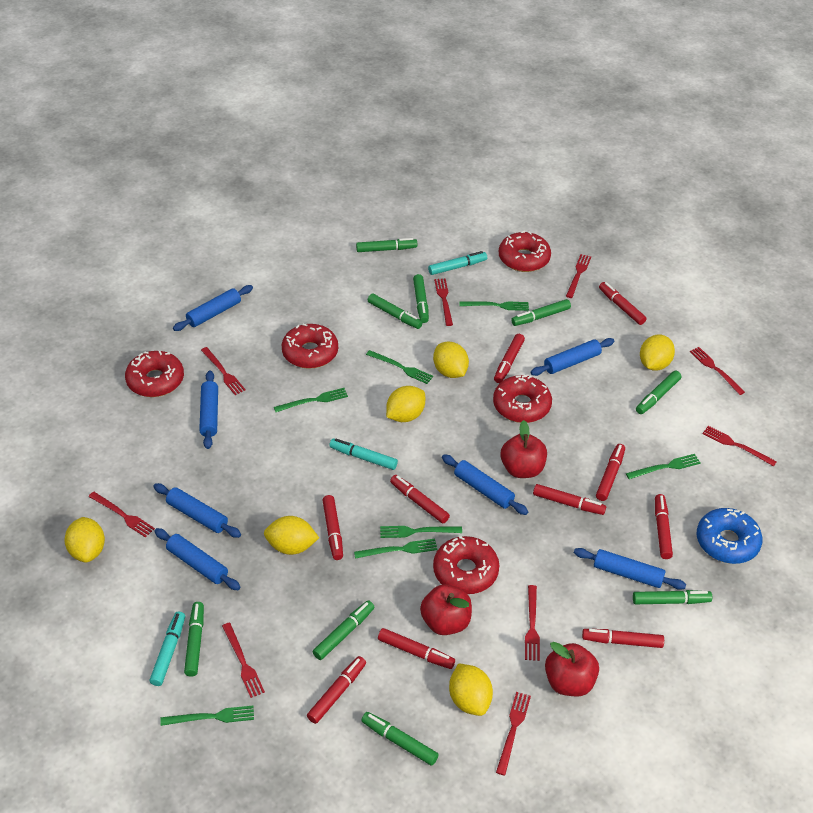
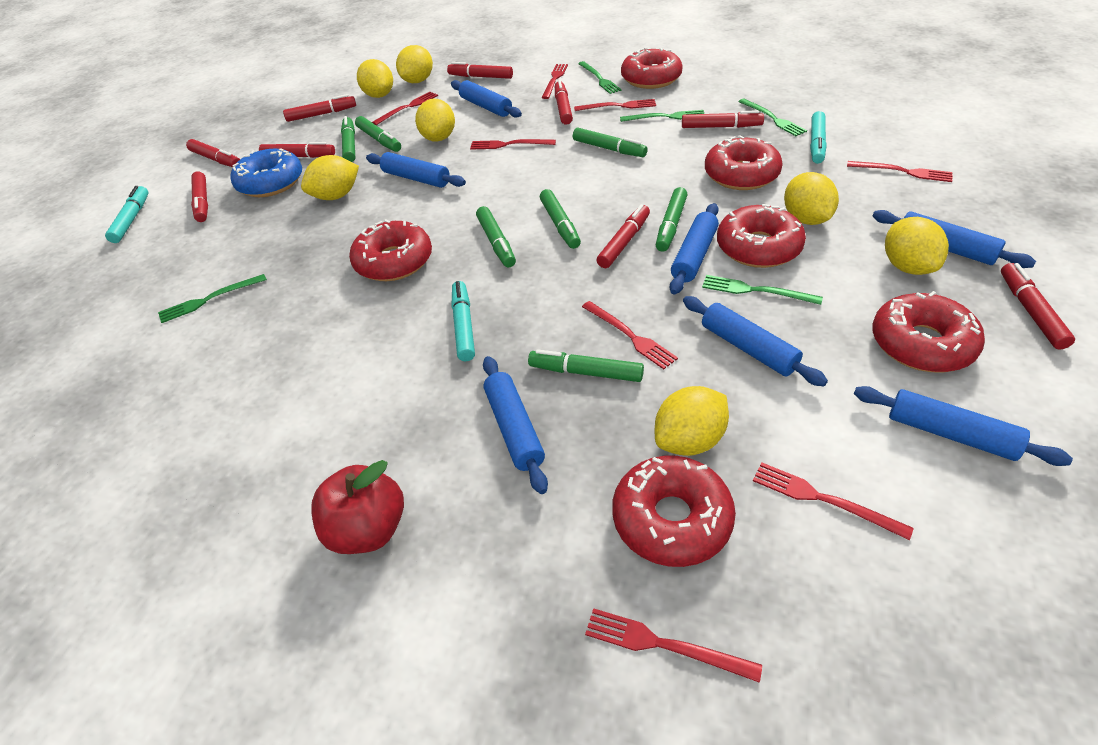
green fork: [160,706,254,726] [274,388,348,412] [354,539,437,559] [366,350,433,384] [380,526,462,538] [460,301,529,311] [626,454,701,479] = 7 -> [158,274,267,323] [578,61,622,94] [620,110,705,122] [702,275,823,305] [738,99,807,136] = 5
green marker: [184,602,204,677] [313,600,374,660] [356,238,417,252] [361,712,439,766] [368,294,422,329] [413,274,429,323] [511,299,571,326] [633,590,712,604] [636,371,682,414] = 9 -> [341,116,355,162] [355,116,401,152] [476,206,516,268] [528,349,644,382] [540,189,581,249] [573,128,648,157] [656,187,687,252] = 7
red apple: [420,584,472,635] [501,420,547,478] [545,642,599,696] = 3 -> [311,460,404,554] = 1
red donut: [125,351,184,397] [282,324,338,369] [433,536,499,594] [493,375,552,423] [499,231,551,272] = 5 -> [349,219,432,281] [612,456,736,567] [621,47,683,89] [705,135,783,190] [717,204,806,268] [872,291,985,372] = 6
red fork: [88,492,155,538] [201,347,246,395] [222,623,265,698] [434,278,453,326] [496,692,531,776] [525,585,540,661] [566,254,591,298] [690,347,745,395] [702,426,777,466] = 9 -> [372,92,438,125] [470,139,556,150] [542,64,568,99] [574,99,656,111] [582,301,678,369] [585,608,762,683] [753,462,914,540] [847,161,953,182] = 8
red marker: [307,656,366,724] [323,495,343,560] [378,628,455,669] [390,475,450,523] [494,334,525,383] [533,484,606,515] [582,629,664,648] [596,444,625,501] [599,282,647,325] [655,494,673,559] = 10 -> [186,139,240,167] [191,171,208,222] [259,142,335,158] [283,94,356,122] [447,62,513,79] [555,80,573,125] [596,204,650,268] [682,110,764,128] [1001,263,1075,350] = 9
yellow lemon: [64,517,105,562] [264,516,319,555] [386,386,425,422] [433,342,469,378] [449,663,493,716] [640,335,675,371] = 6 -> [301,155,359,200] [357,59,393,98] [396,45,433,83] [415,99,455,142] [655,386,729,456] [784,172,839,225] [885,217,949,275] = 7

